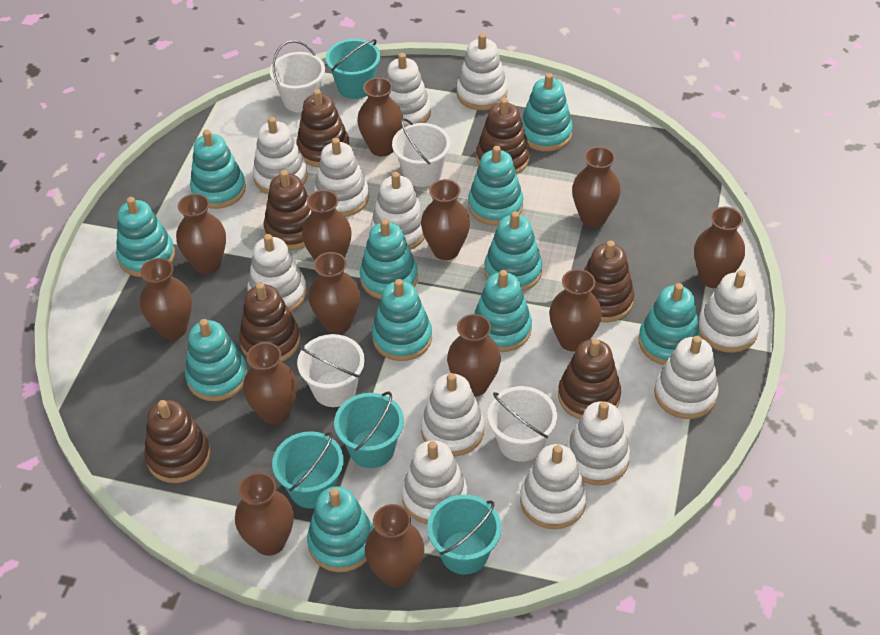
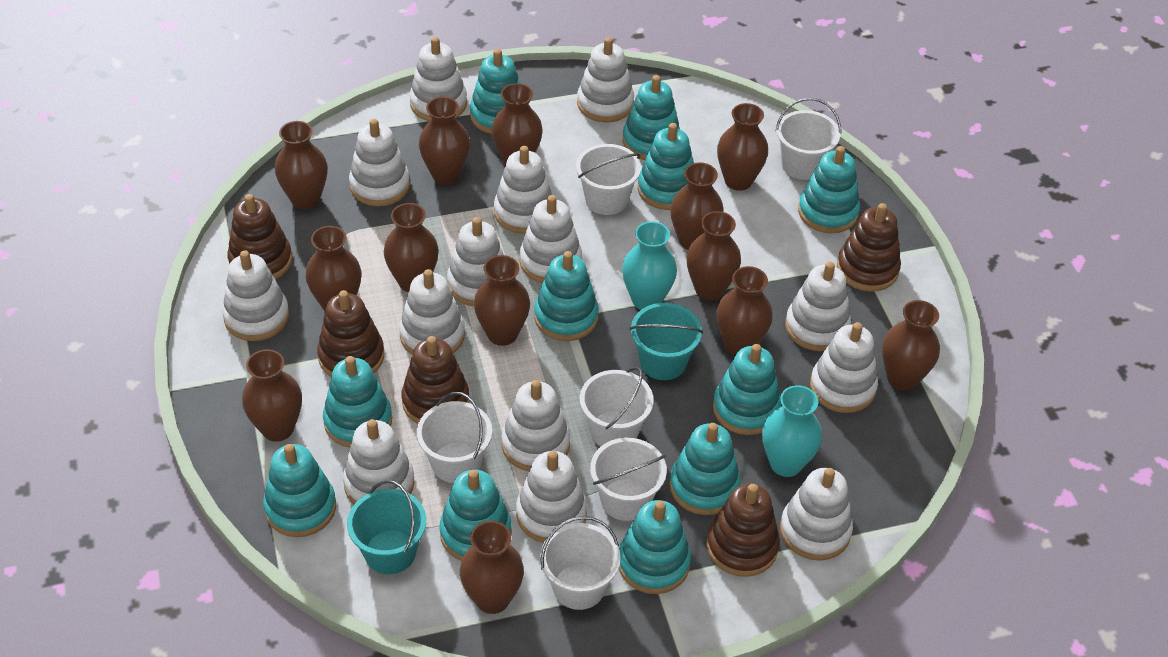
brown stacking toy: [144,400,211,483] [239,283,300,362] [264,170,312,250] [296,89,350,167] [476,98,530,174] [558,338,621,420] [584,241,634,322] = 7 -> [227,194,292,280] [317,290,384,377] [401,336,469,424] [707,483,780,577] [837,203,901,292] = 5
turquoise bucket: [272,431,344,509] [326,39,381,99] [334,391,404,468] [427,495,501,575] = 4 -> [347,480,426,574] [630,303,703,380] = 2
turquoise vase: none = 0 -> [622,221,677,310] [762,385,822,477] = 2
white bucket: [270,40,325,113] [297,334,365,407] [392,118,450,187] [487,386,557,462] = 4 -> [417,392,492,483] [540,516,620,610] [576,144,641,215] [580,367,654,446] [590,438,667,521] [775,98,841,180] = 6
white stacking toy: [247,234,307,312] [253,117,308,194] [314,138,369,217] [371,172,425,250] [385,53,431,127] [402,440,467,524] [421,373,484,456] [456,33,508,111] [520,444,587,529] [566,401,630,485] [654,336,718,419] [698,270,760,353] = 12 -> [222,250,289,341] [343,419,414,504] [349,119,410,206] [399,269,465,354] [409,37,467,121] [447,217,503,306] [494,146,552,234] [501,380,570,471] [516,451,587,543] [520,195,582,283] [577,37,634,123] [780,468,853,561] [785,262,851,351] [810,322,878,413] = 14

